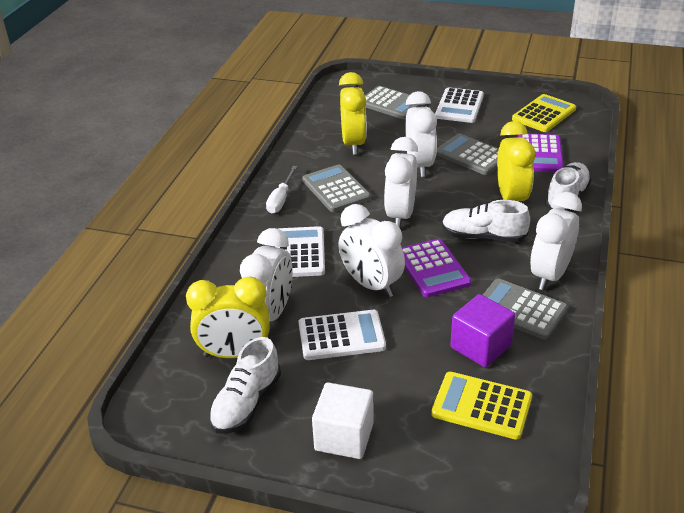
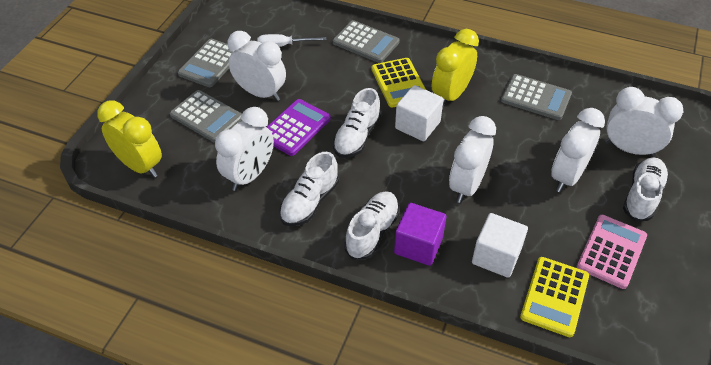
pink calculator: none = 0 -> [577,215,647,289] = 1
purple calculator: [402,239,471,297] [517,134,564,172] = 2 -> [267,99,331,156] = 1
white calculator: [275,226,325,277] [299,310,386,360] [435,87,484,123] = 3 -> none = 0
white cube: [312,382,374,459] = 1 -> [395,85,444,141] [472,213,528,278] = 2
white shoe: [209,337,281,434] [442,200,530,242] [545,162,592,212] = 3 -> [279,152,339,226] [333,88,381,158] [344,191,400,260] [623,157,669,221] = 4
yellow clock: [186,276,269,358] [339,72,367,155] [497,121,535,202] = 3 -> [97,101,162,178] [432,29,479,108] = 2

